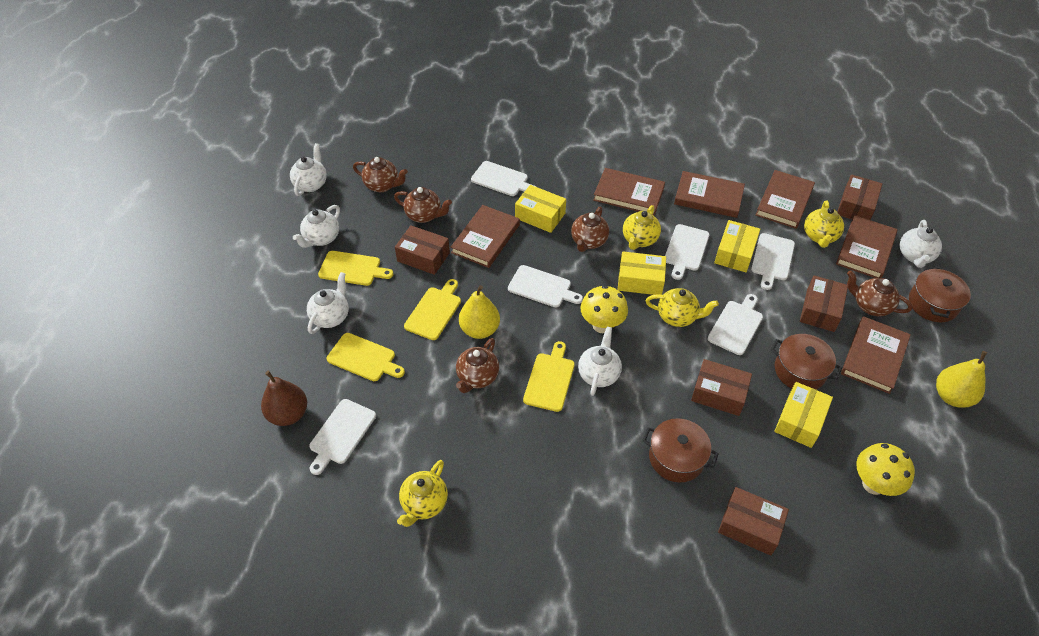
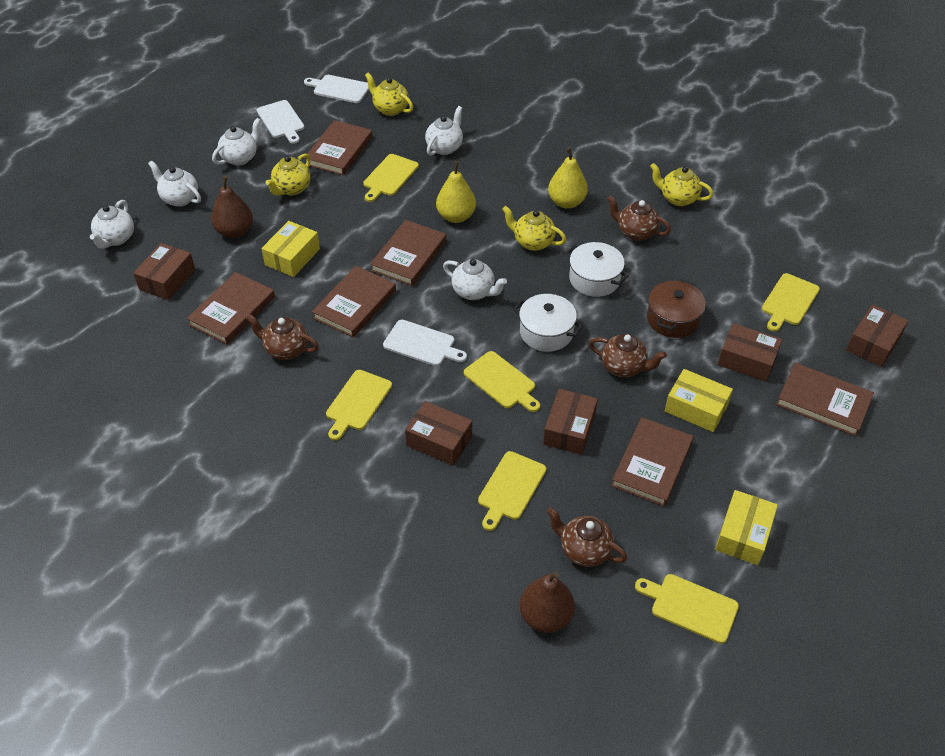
brown pear: [261,371,307,426] = 1 -> [211,176,253,238] [520,571,575,633] = 2
brown pot: [642,418,719,482] [771,334,842,390] [909,266,971,322] = 3 -> [647,279,706,338] = 1
brown teapot: [353,157,408,192] [394,187,452,223] [456,338,499,393] [571,207,609,252] [847,271,912,316] = 5 -> [246,314,319,360] [547,507,627,567] [589,334,667,377] [607,196,671,241] = 4
white cutting board: [309,399,376,475] [471,161,536,196] [508,265,583,307] [665,224,710,280] [708,294,763,355] [751,233,795,290] = 6 -> [257,100,305,144] [304,75,369,103] [383,320,467,366] = 3
white pot: none = 0 -> [513,294,583,352] [565,242,628,297] = 2
yellow box: [515,185,566,233] [618,251,666,295] [714,220,760,272] [774,382,833,448] = 4 -> [261,221,320,277] [665,369,733,432] [715,490,778,565] = 3
yellow cutting board: [318,251,393,286] [326,333,405,381] [404,279,461,340] [523,341,575,412] = 4 -> [326,370,392,441] [363,154,419,202] [464,351,540,412] [478,451,546,531] [635,574,739,644] [762,273,820,332] = 6
yellow mushroom: [581,285,628,333] [856,443,915,496] = 2 -> none = 0

